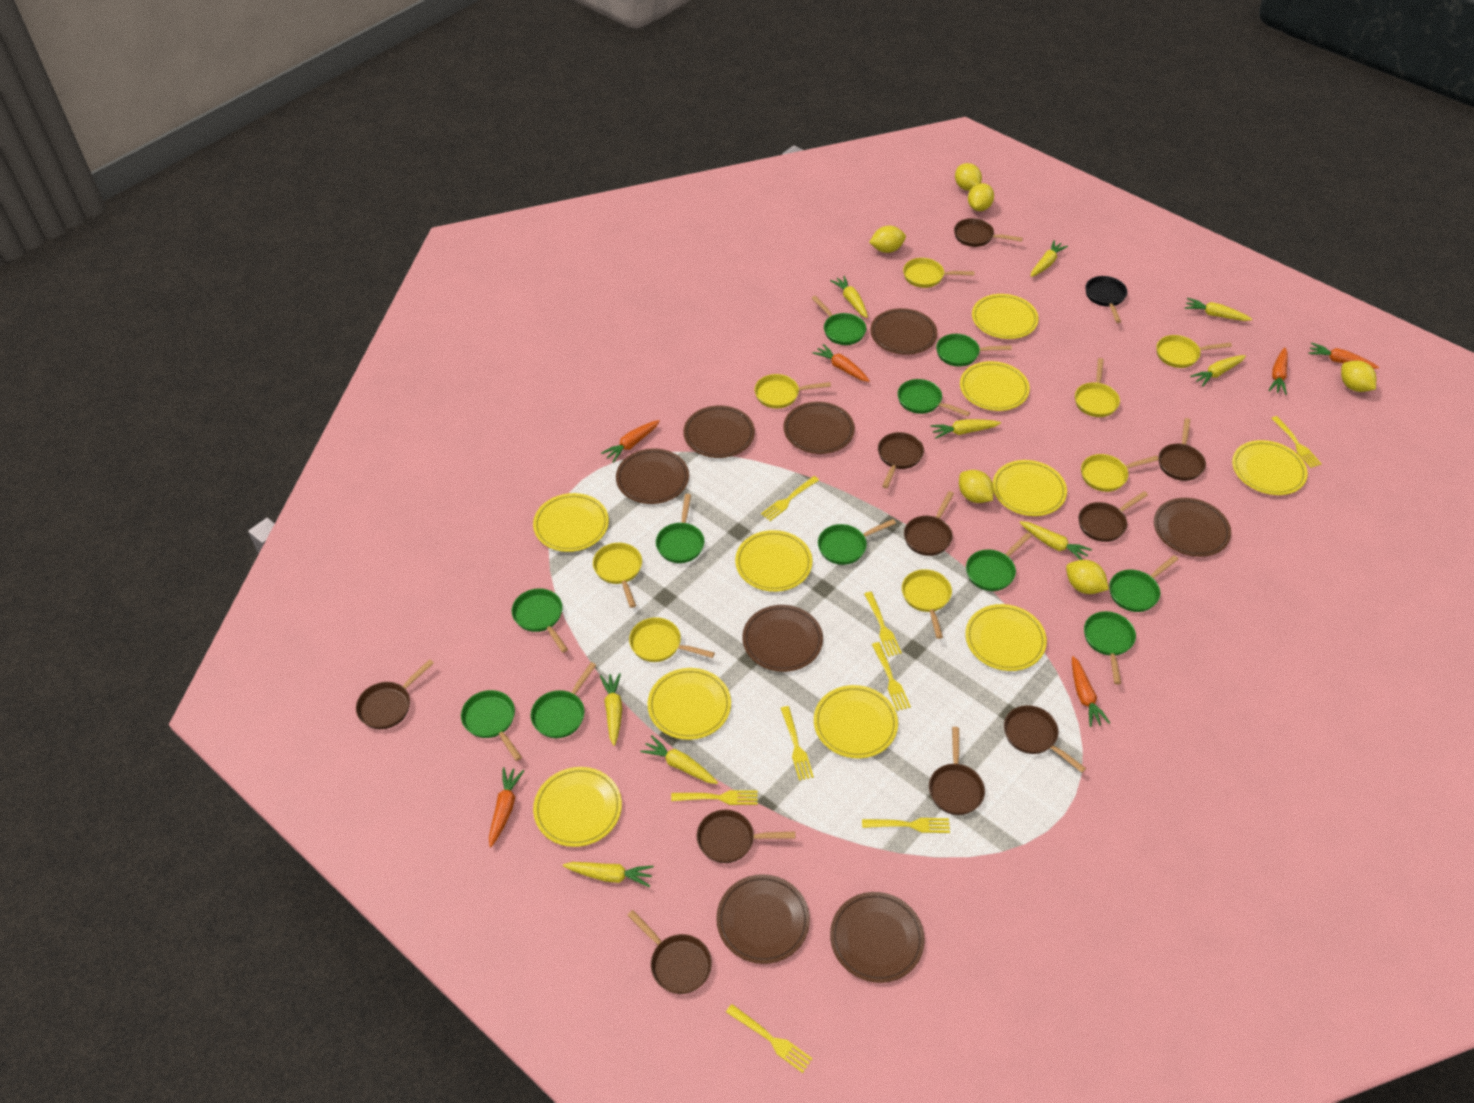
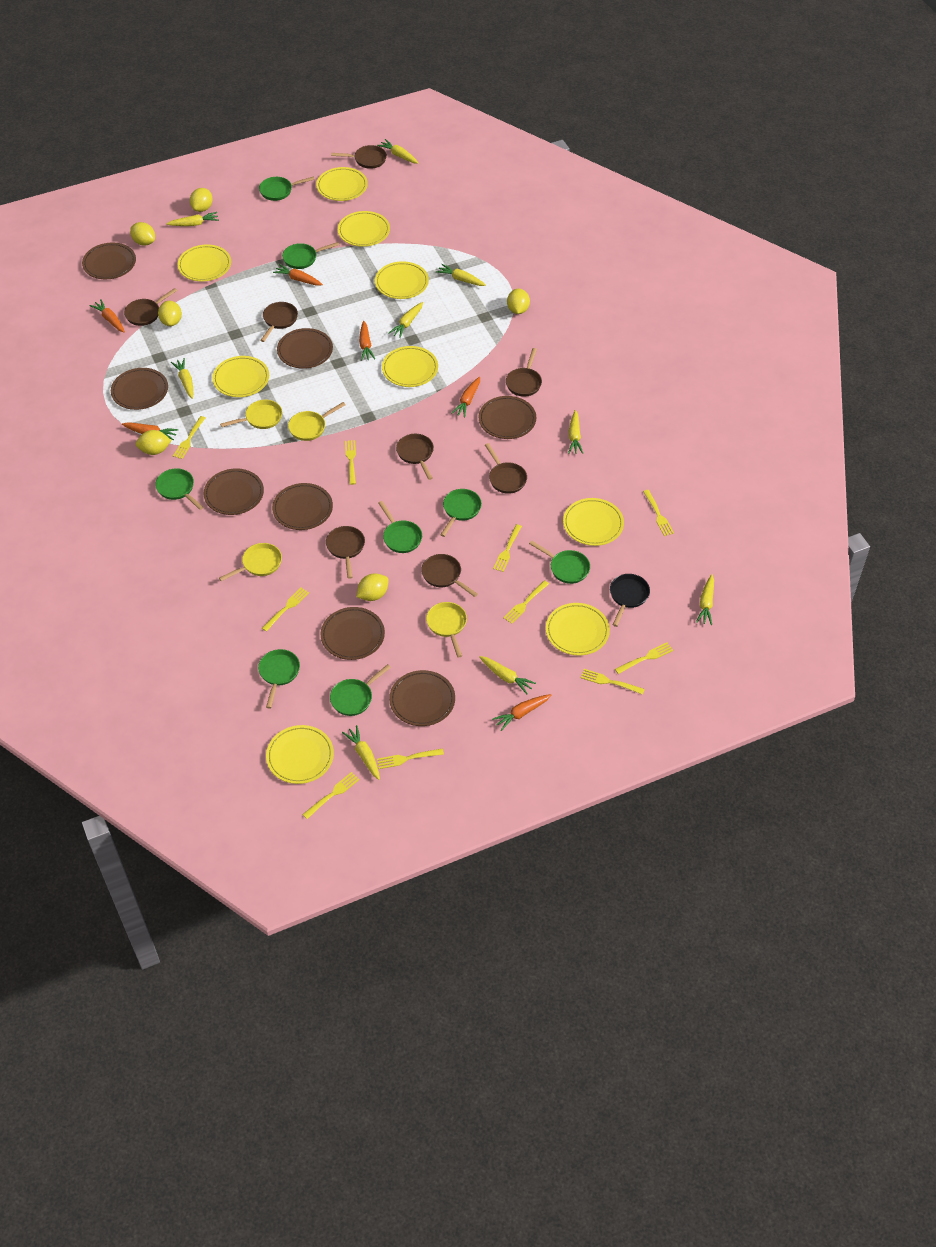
brown pan: [356,659,434,729] [627,910,712,994] [697,810,795,863] [878,432,924,488] [904,491,954,556] [929,727,985,815] [954,218,1023,247] [1004,705,1086,773] [1079,491,1148,542] [1159,418,1206,481] = 10 -> [124,288,177,326] [260,302,298,342] [326,526,365,579] [331,145,387,169] [396,434,434,480] [421,554,478,597] [485,443,527,494] [506,348,542,397] = 8
green pan: [461,690,522,761] [512,588,568,653] [531,662,596,738] [656,494,705,563] [812,296,866,345] [818,519,896,565] [898,379,970,416] [936,334,1012,367] [966,532,1032,591] [1084,611,1136,684] [1109,555,1178,612] = 11 -> [155,468,204,510] [258,649,300,709] [259,177,315,201] [282,242,339,269] [330,664,391,716] [378,501,422,553] [440,489,482,537] [529,541,590,584] = 8
yellow fork: [671,790,758,805] [726,1004,813,1073] [761,476,819,521] [781,706,814,781] [862,818,950,833] [864,592,902,657] [872,642,911,711] [1271,416,1322,468] = 8 -> [173,416,205,459] [262,587,309,632] [302,772,360,819] [345,440,356,485] [377,748,444,769] [493,524,522,572] [503,580,549,624] [581,669,645,695] [615,642,673,674] [643,490,674,536] = 10
yellow pan: [593,543,642,608] [629,617,715,662] [755,374,831,408] [902,569,952,639] [903,258,975,288] [1075,358,1120,417] [1081,454,1159,492] [1156,335,1232,368] = 8 -> [219,543,282,581] [220,400,282,429] [288,402,346,441] [426,602,467,657] = 4
yellow plate: [533,493,609,552] [533,767,622,847] [648,668,731,740] [735,530,812,592] [814,685,898,758] [960,361,1030,411] [965,604,1047,671] [972,294,1039,339] [993,460,1067,516] [1232,440,1308,495] = 10 -> [178,244,231,282] [212,356,269,397] [266,725,334,784] [316,167,368,201] [338,211,390,247] [375,261,429,299] [382,346,438,387] [546,603,610,656] [563,498,624,546] = 9

